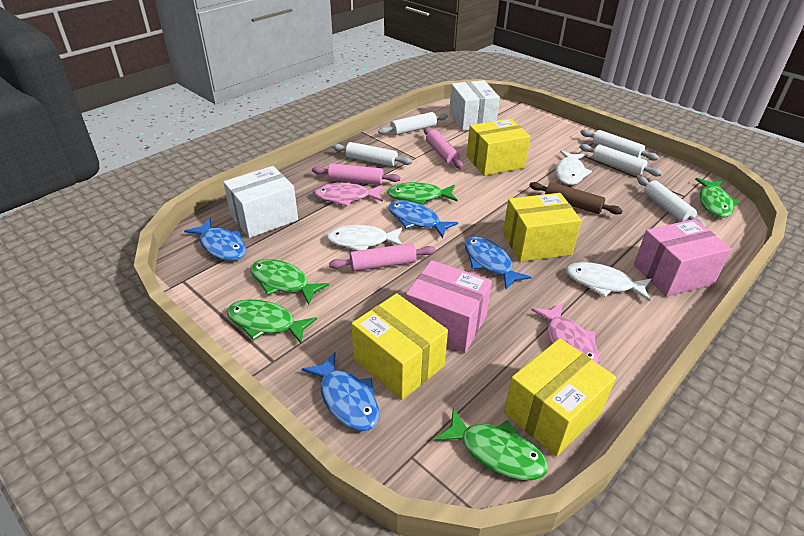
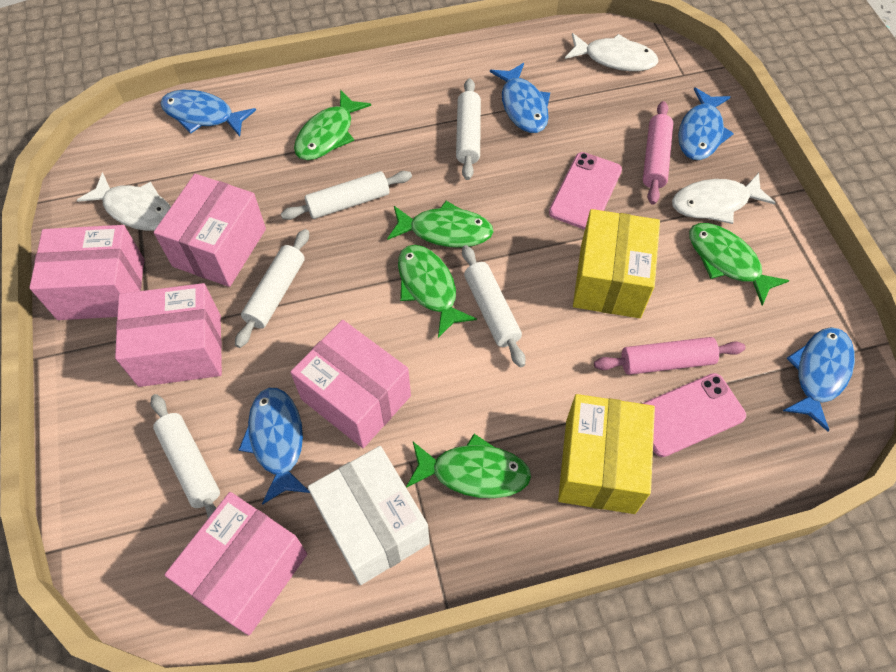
blue fish: [184,218,246,261] [302,352,380,431] [388,200,458,238] [464,236,531,289] = 4 -> [160,90,256,137] [239,388,310,505] [490,63,550,133] [678,87,734,160] [783,327,855,432] = 5
brown rolling pin: [529,182,623,214] = 1 -> none = 0
pink box: [406,260,492,353] [634,219,732,297] = 2 -> [29,225,145,320] [115,283,222,387] [154,174,266,287] [165,492,307,636] [290,320,411,448] = 5
pink fish: [313,183,383,206] [531,302,600,364] = 2 -> none = 0
pink phone: none = 0 -> [549,152,622,230] [641,373,746,457] = 2
pink rolling pin: [312,163,400,185] [329,243,436,271] [424,128,463,169] = 3 -> [594,337,745,375] [643,101,673,205] = 2
white box: [223,166,298,238] [449,80,500,131] = 2 -> [308,446,429,585] = 1
yellow box: [352,293,448,400] [467,118,531,176] [503,193,582,262] [504,338,616,457] = 4 -> [558,394,655,514] [573,209,660,318] = 2

